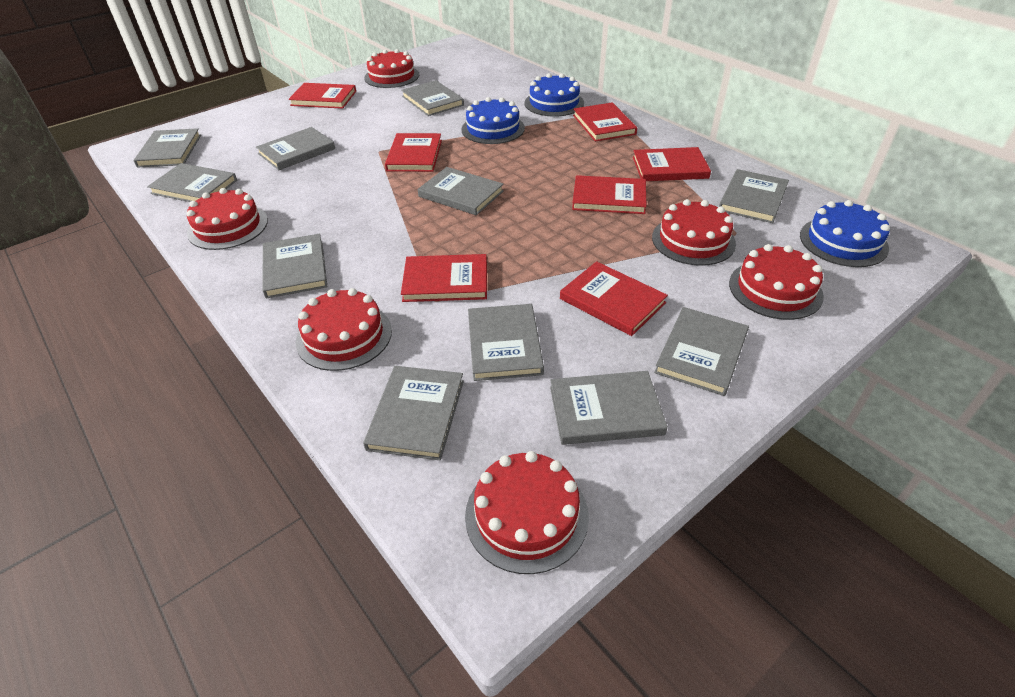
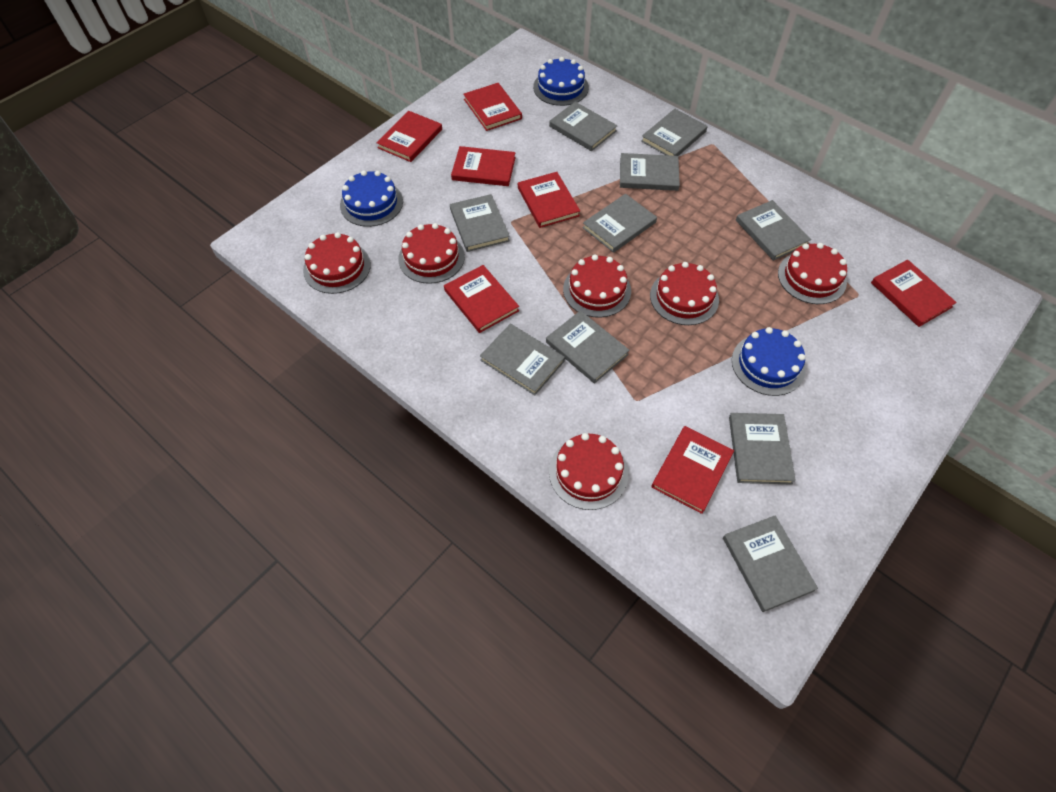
grey book: [133,128,201,168] [147,163,237,202] [256,127,335,170] [263,234,327,299] [363,366,464,460] [401,80,464,116] [418,167,504,215] [468,304,544,381] [550,371,668,445] [654,307,749,396] [719,169,789,223] = 11 -> [450,194,510,252] [480,324,565,395] [546,310,630,384] [549,102,618,151] [582,194,657,253] [620,153,680,191] [641,109,707,156] [723,515,818,612] [729,413,796,485] [736,200,811,261] = 10

